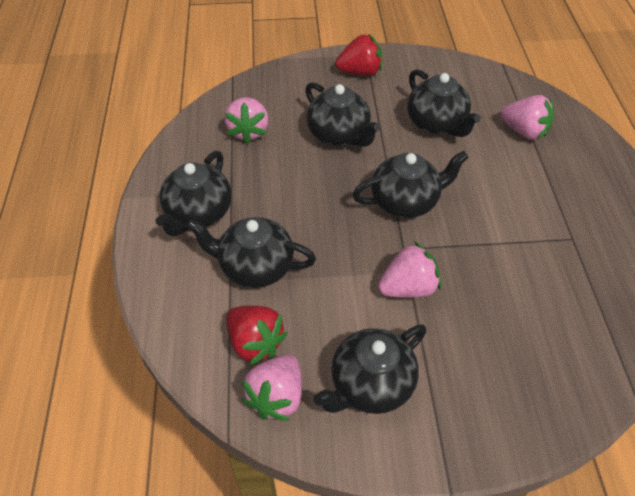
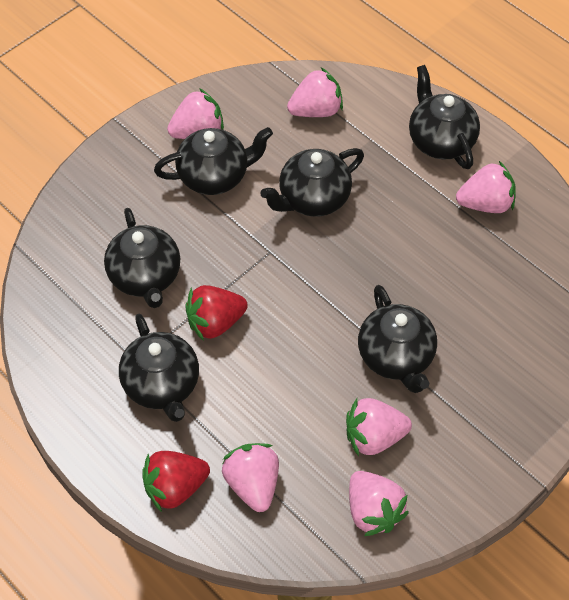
pink strawberry: [224,97,269,144] [241,355,302,421] [378,242,441,298] [500,95,554,140] = 4 -> [167,88,224,139] [222,443,279,512] [287,67,343,117] [346,398,412,456] [349,471,409,536] [456,161,515,213] = 6

